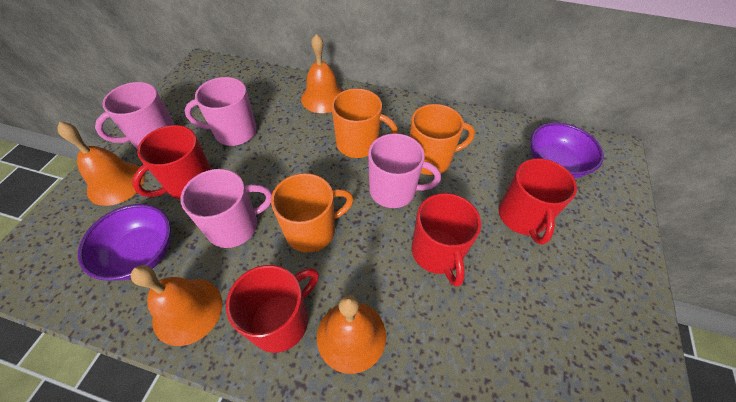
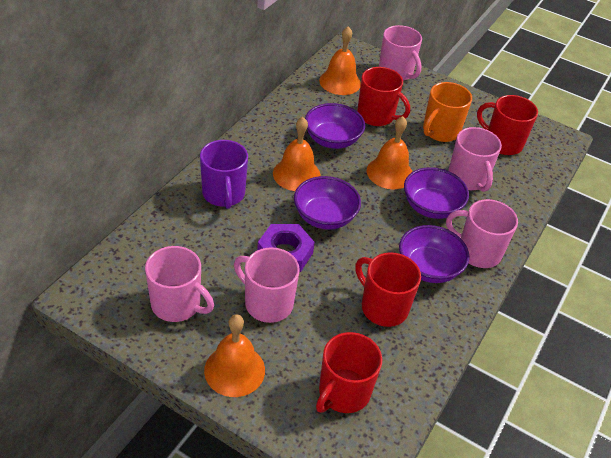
orange mug: [271,173,354,253] [332,88,398,158] [410,104,475,175] = 3 -> [423,82,472,142] = 1
pink mug: [95,82,174,149] [180,169,272,248] [185,77,257,146] [368,133,441,208] = 4 -> [145,246,214,322] [234,247,300,323] [379,25,422,81] [446,199,518,268] [448,127,502,192] = 5
purple bowl: [78,204,171,281] [530,122,604,178] = 2 -> [294,176,361,230] [305,103,365,149] [399,225,469,283] [404,167,469,219] = 4
purple mug: none = 0 -> [200,140,248,209] = 1
purple nut: none = 0 -> [257,224,315,272] = 1

